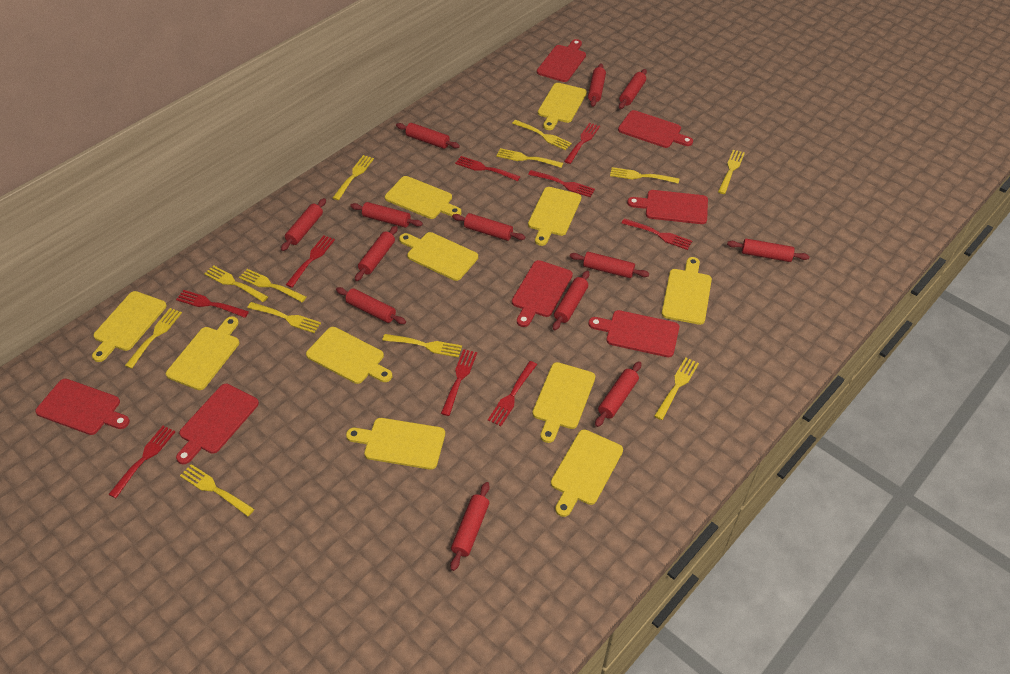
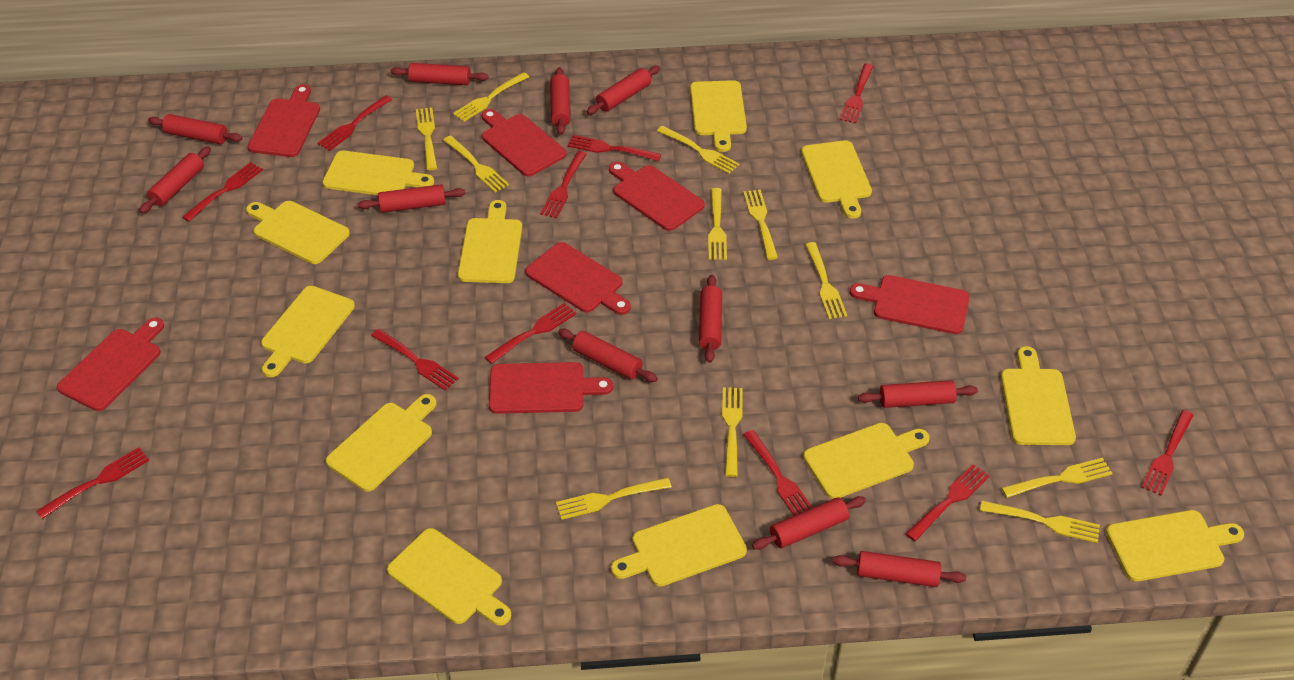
red fork: [108,426,175,498] [176,290,249,318] [286,235,335,288] [441,349,477,416] [455,156,520,181] [488,361,537,426] [528,170,595,197] [564,123,600,164] [621,218,692,250] = 9 -> [37,447,150,519] [182,162,263,222] [318,95,392,151] [371,329,459,390] [485,303,576,364] [540,151,587,218] [568,135,662,161] [743,430,813,515] [840,63,874,123] [905,464,990,541] [1141,410,1194,496] = 11
red rolling pin: [281,198,326,251] [336,287,406,324] [350,202,423,228] [355,226,398,281] [396,123,460,149] [450,482,490,571] [452,213,525,241] [553,271,589,330] [569,252,649,278] [588,63,606,107] [595,361,641,427] [619,69,647,109] [727,239,809,262] = 13 -> [139,147,211,214] [148,114,242,144] [358,184,466,213] [391,63,489,85] [550,67,570,135] [558,329,658,382] [586,66,660,115] [699,275,722,363] [752,496,866,550] [833,551,966,587] [858,380,978,408] = 11
yellow cutting board: [92,291,167,362] [166,316,239,390] [306,327,392,384] [346,418,445,470] [385,176,461,219] [399,232,478,281] [528,187,581,246] [532,362,595,443] [538,83,587,130] [551,429,623,517] [662,257,712,325] = 11 -> [246,201,350,264] [261,286,355,377] [322,151,434,195] [326,394,437,492] [387,528,511,626] [458,200,522,283] [611,504,747,587] [690,80,747,152] [801,140,872,218] [803,423,930,499] [1001,346,1076,445] [1106,510,1244,582] = 12
yellow fork: [125,308,182,369] [180,464,254,516] [204,265,268,302] [239,269,306,302] [247,302,321,333] [333,155,374,200] [382,334,462,357] [496,148,563,168] [512,120,572,150] [610,167,679,184] [654,357,699,420] [718,150,745,194] = 12 -> [416,107,437,170] [443,136,509,192] [453,72,529,122] [556,478,672,520] [657,126,739,174] [708,188,727,260] [722,387,743,477] [743,189,778,260] [805,242,847,319] [980,501,1100,543] [1002,458,1113,498] = 11

